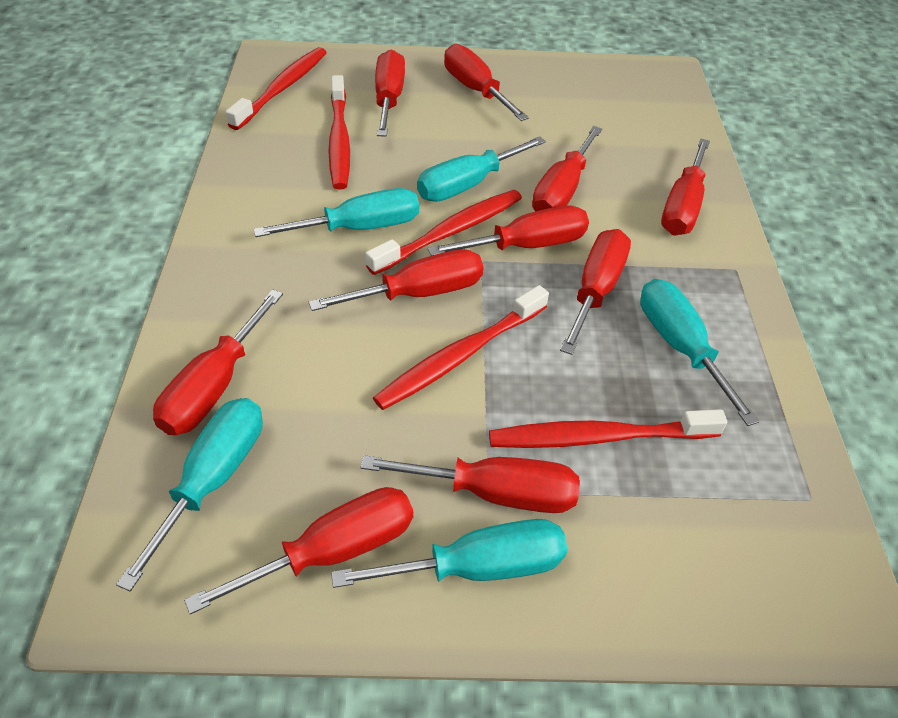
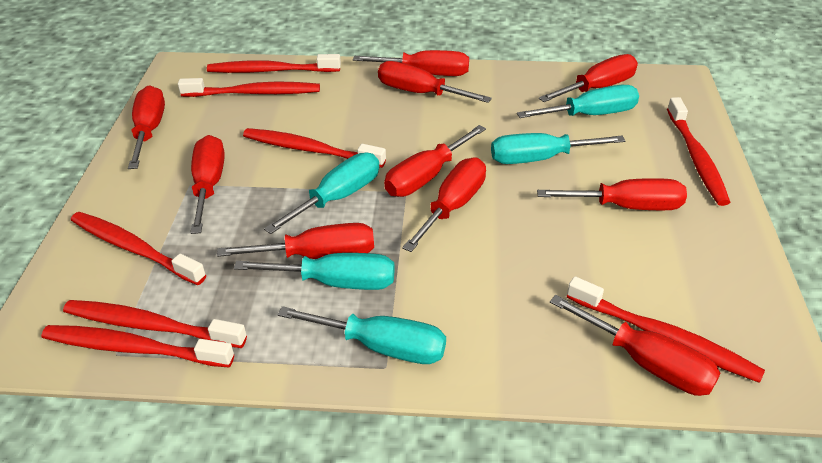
red toothbrush: [226,47,327,130] [328,75,350,190] [366,190,522,275] [373,285,549,410] [489,409,727,448] = 5 -> [41,325,234,368] [63,300,247,348] [71,212,206,285] [178,78,320,97] [207,54,341,73] [243,128,386,168] [567,276,765,383] [667,97,731,206] = 8

